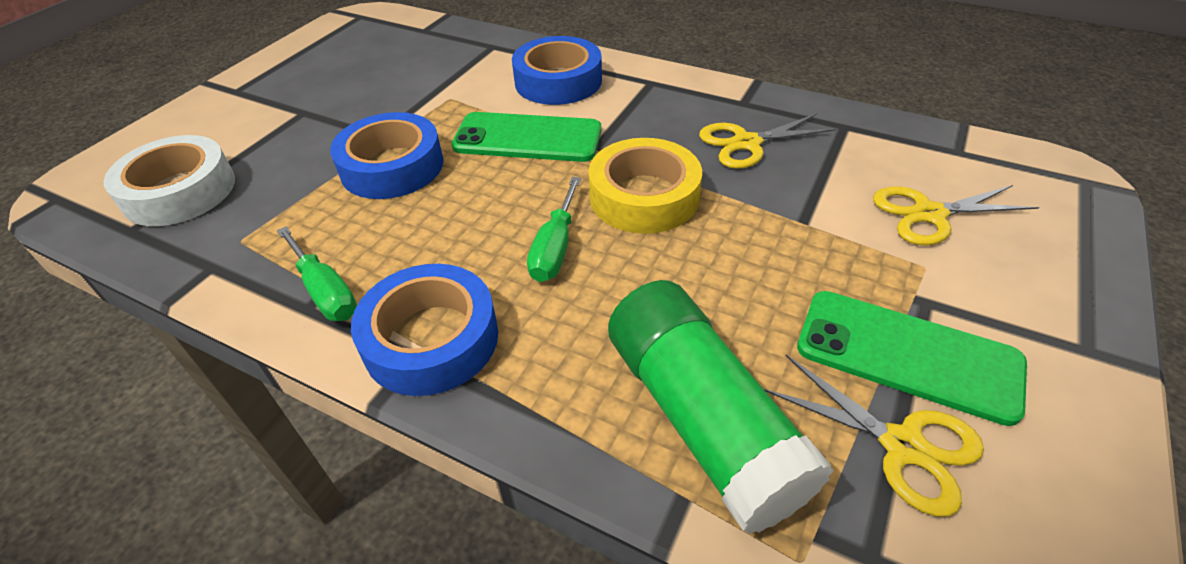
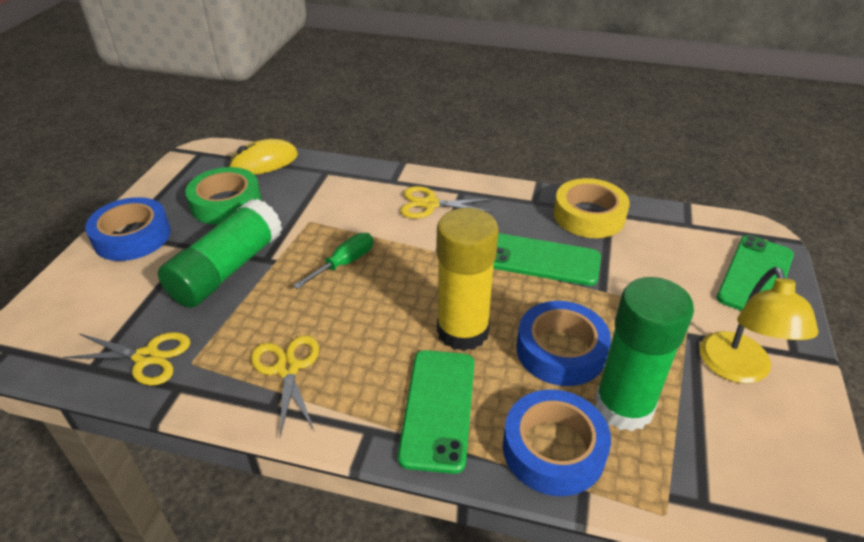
green glue stick: [608,280,834,534] = 1 -> [158,199,282,308] [594,277,694,431] = 2
green phone: [452,112,602,162] [797,291,1027,426] = 2 -> [398,350,474,474] [493,233,601,286] [717,235,794,311] = 3
green screwdriver: [277,226,357,321] [527,177,581,282] = 2 -> [293,233,373,289] = 1
green tape: none = 0 -> [185,167,261,225] = 1
white tape: [103,135,235,226] = 1 -> none = 0
yellow glue stick: none = 0 -> [437,208,499,351] = 1
yellow lamp: none = 0 -> [700,267,818,383] = 1
yellow mouse: none = 0 -> [228,139,298,175] = 1

